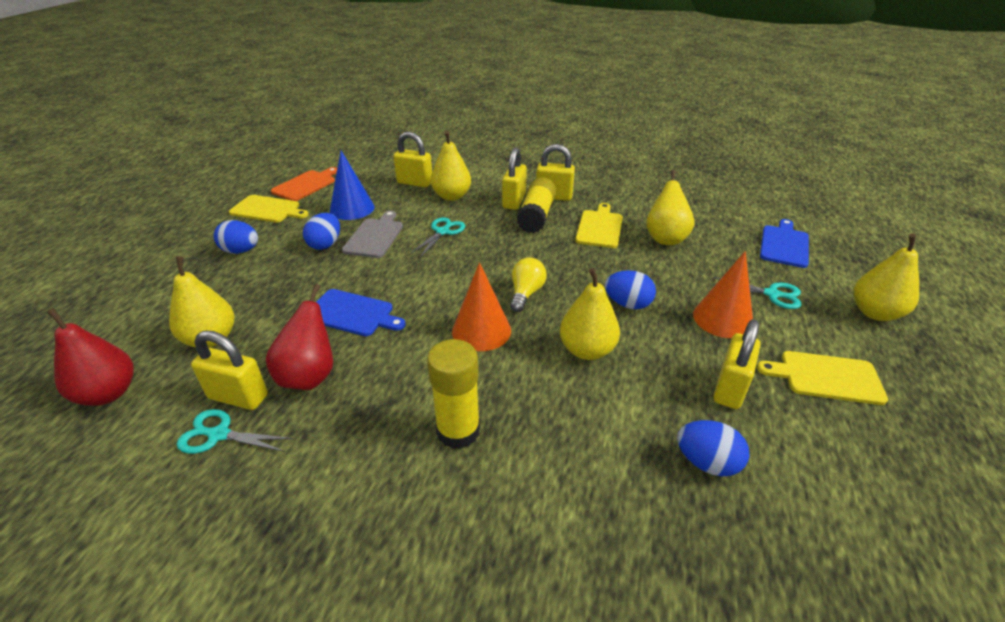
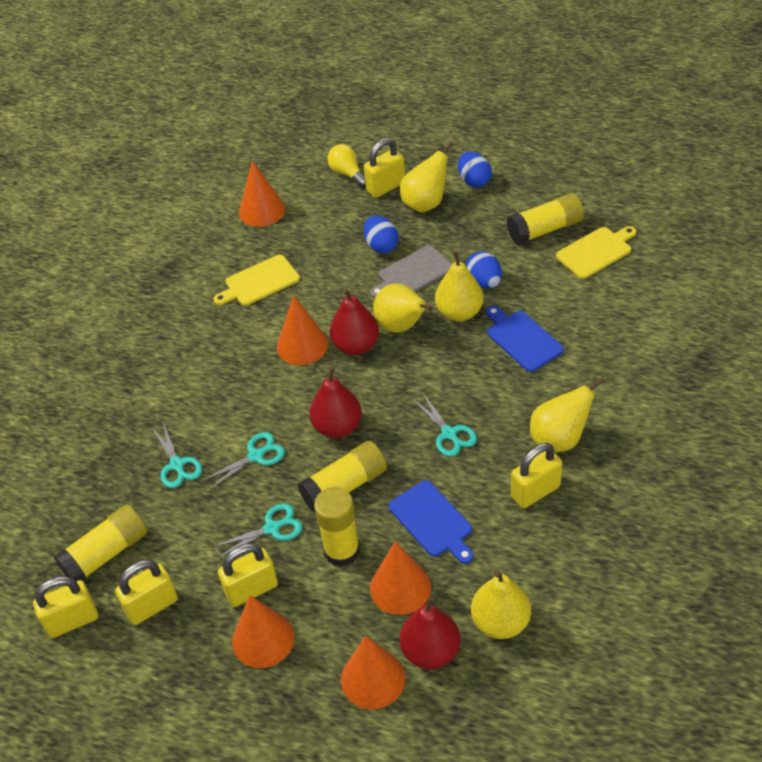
blue cone: [330,151,375,220] = 1 -> none = 0
blue egg: [214,220,258,254] [303,213,340,250] [605,270,656,309] [677,420,750,476] = 4 -> [364,216,398,253] [458,152,492,188] [466,251,502,289] = 3
orange cone: [452,262,511,351] [693,251,753,338] = 2 -> [232,595,294,668] [239,160,285,227] [277,295,328,365] [341,636,405,709] [370,541,431,615] = 5
orange cutting board: [271,167,337,201] = 1 -> none = 0
red pear: [46,308,134,406] [266,284,333,390] = 2 -> [309,367,362,438] [330,288,379,355] [400,596,460,669] = 3
turquoise scissors: [177,409,293,454] [411,217,465,257] [714,277,801,309] = 3 -> [151,422,202,488] [202,432,285,490] [213,503,302,558] [412,392,477,457] = 4
yellow cutting board: [229,195,309,223] [575,203,623,248] [757,351,888,405] = 3 -> [213,255,300,306] [556,226,636,279] = 2
yellow glue stick: [427,339,480,449] [516,177,556,233] = 2 -> [54,505,148,581] [298,441,387,513] [314,487,360,567] [507,193,584,245] = 4

